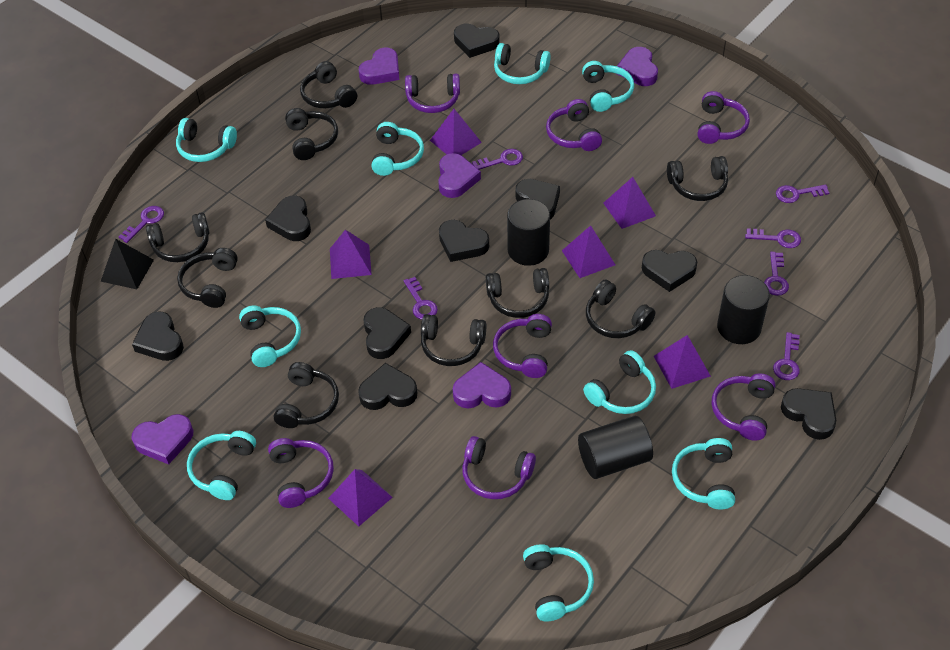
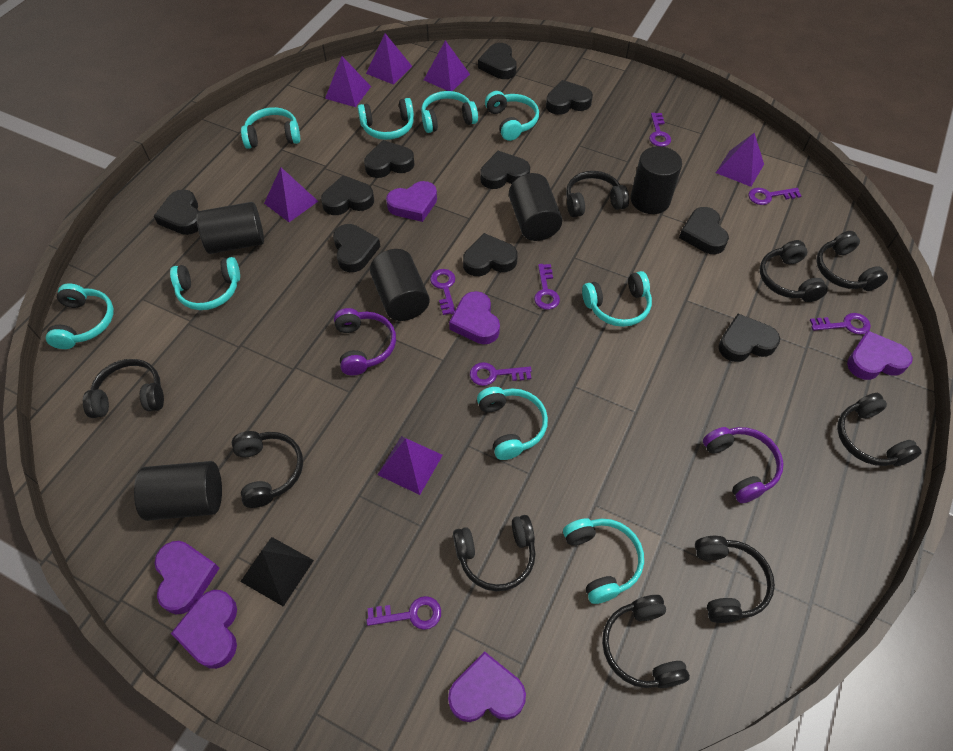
black cylinder: [507,199,550,266] [578,416,653,479] [717,275,770,344] = 3 -> [134,461,222,521] [196,202,264,254] [370,249,430,321] [509,173,562,241] [630,146,682,214] = 5
black heart: [132,312,184,361] [265,195,311,241] [358,363,417,410] [363,307,411,359] [439,220,489,262] [454,24,500,58] [515,179,560,219] [642,250,697,292] [781,388,836,440] = 9 -> [154,189,198,235] [321,175,374,215] [333,224,380,272] [364,140,414,178] [463,233,518,276] [478,43,517,79] [480,151,530,189] [546,80,593,115] [679,207,729,254] [718,314,780,362] = 10
purple headphones: [268,438,334,508] [405,74,460,113] [462,436,536,499] [493,314,552,378] [546,99,602,151] [697,91,750,144] [711,373,776,441] = 7 -> [334,308,396,375] [703,427,784,503] = 2
purple heart: [131,414,194,464] [359,48,399,85] [438,153,481,198] [453,362,511,409] [617,47,658,86] = 5 -> [154,541,219,614] [171,590,237,669] [386,181,437,222] [448,651,526,722] [449,291,500,344] [847,331,913,380] = 6

